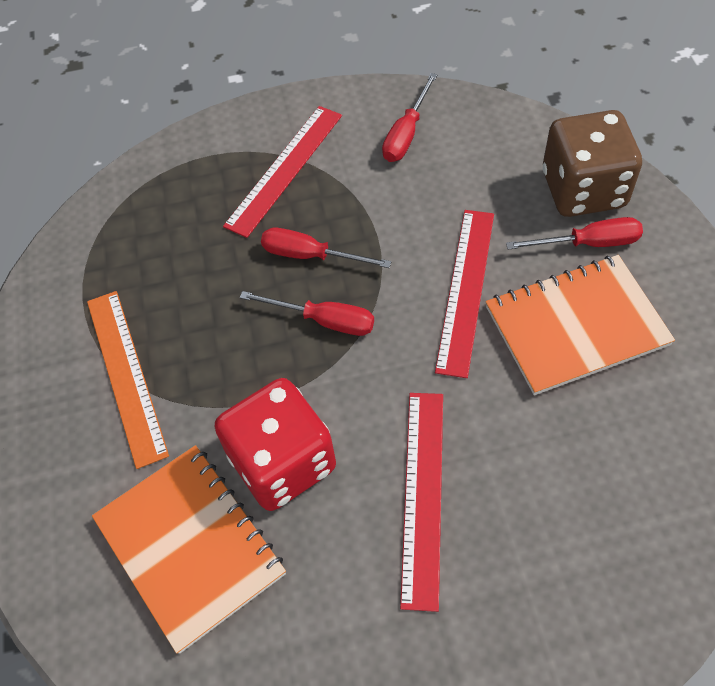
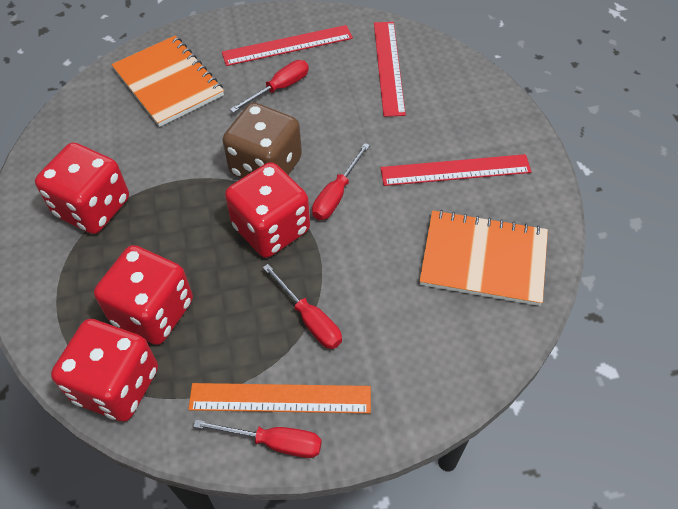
red dice: [214,378,336,511] = 1 -> [35,143,129,234] [51,319,158,422] [94,245,193,345] [225,162,310,258] = 4

